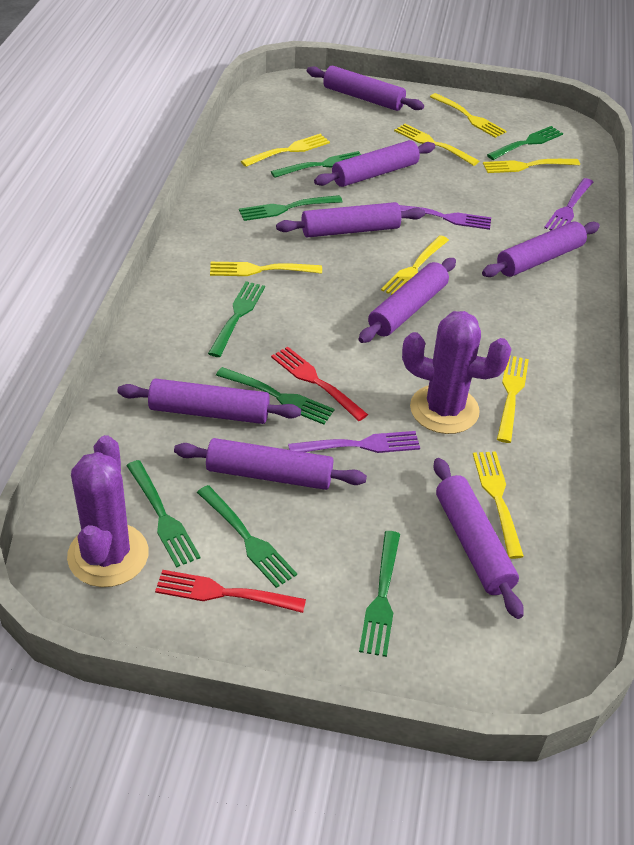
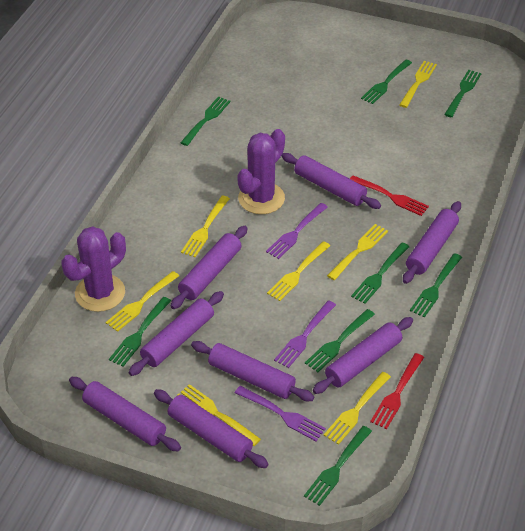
yellow fork: [210,262,322,276] [241,134,330,167] [381,235,449,295] [394,124,479,166] [430,93,507,138] [473,451,524,559] [483,159,580,173] [497,356,529,443] = 8 -> [106,271,179,332] [177,384,261,446] [181,196,230,257] [267,241,330,301] [324,372,391,445] [327,224,388,280] [399,61,437,108] = 7

